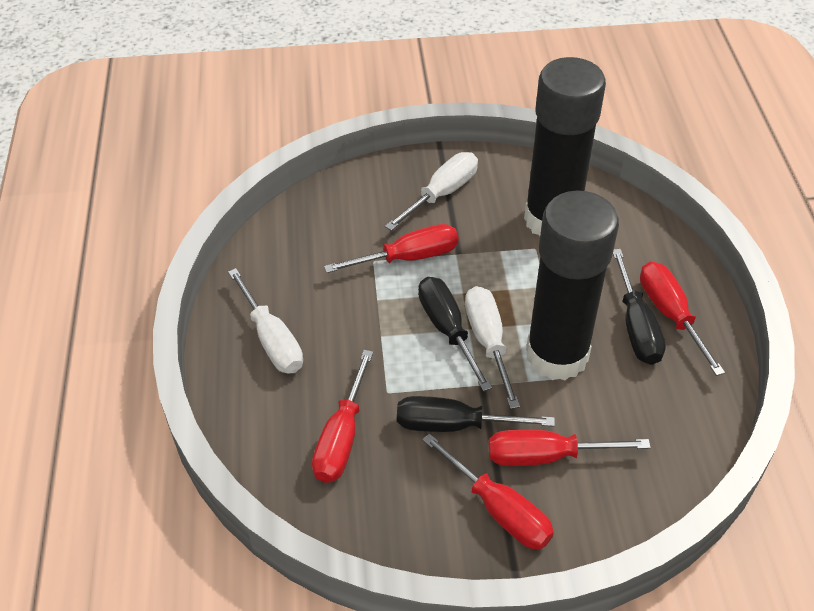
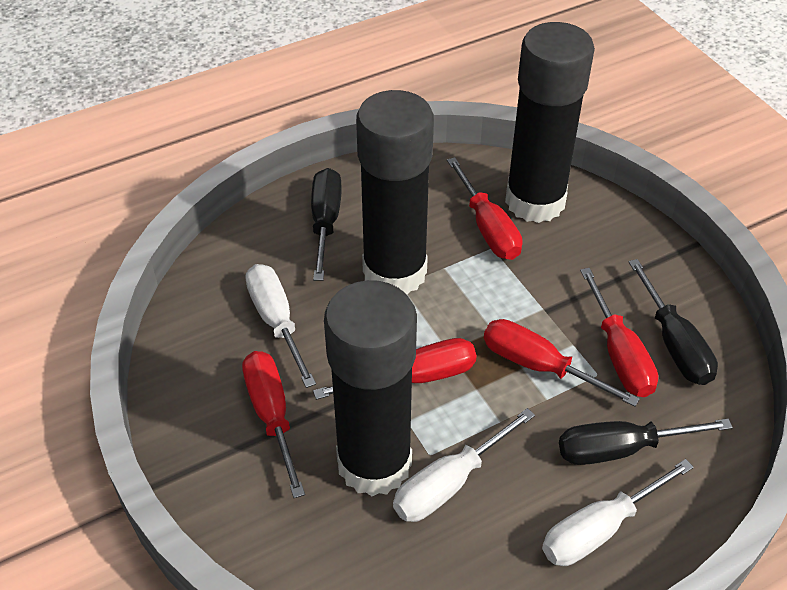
black glue stick: [524,57,606,236] [526,191,619,380] = 2 -> [324,280,417,496] [356,90,434,295] [505,22,595,223] = 3

